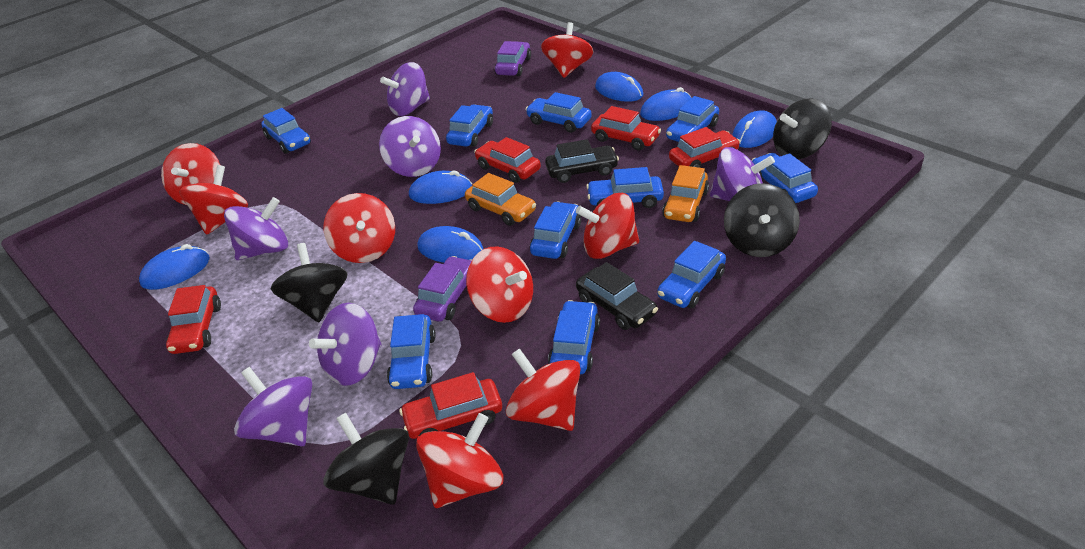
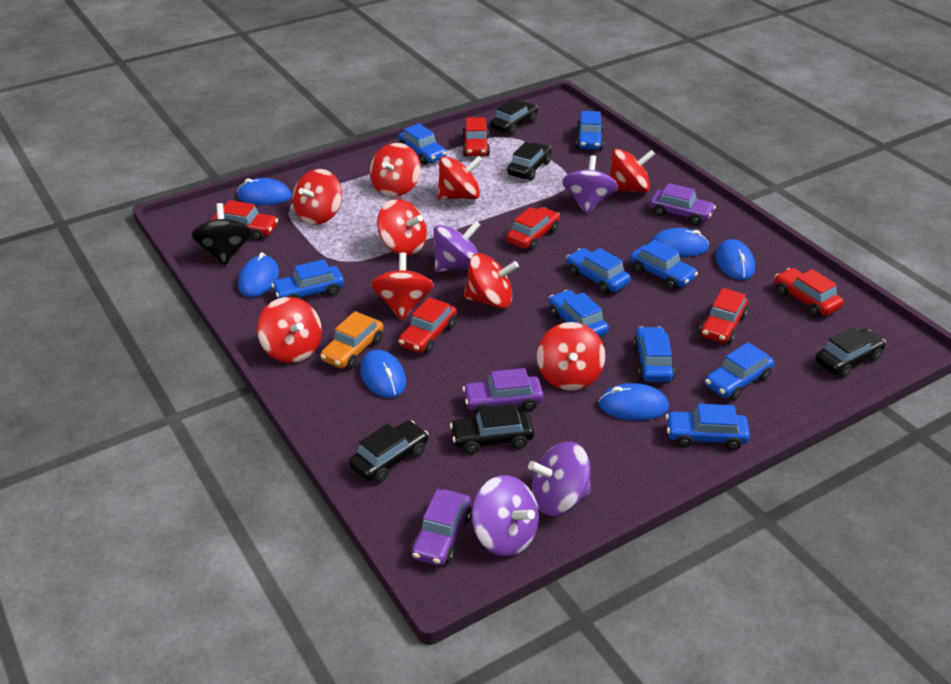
black car: [545,139,619,183] [576,262,658,330] = 2 -> [349,420,429,483] [450,404,534,454] [491,99,538,135] [507,142,552,180] [815,327,886,378] = 5
black spinning top: [271,243,347,322] [323,413,409,505] [724,183,800,257] [773,98,832,159] = 4 -> [191,203,252,266] = 1
blue car: [261,108,311,154] [387,314,436,389] [446,105,493,147] [525,92,592,133] [530,201,581,259] [548,300,600,374] [586,167,664,208] [657,241,726,308] [666,96,719,142] [752,153,818,203] = 10 -> [271,259,344,299] [398,123,447,165] [549,290,609,337] [566,248,631,294] [576,111,604,150] [630,240,698,289] [633,327,675,382] [666,404,750,450] [705,342,774,400] = 9
orange car: [465,173,536,226] [662,165,709,222] = 2 -> [320,311,384,369] = 1
purple car: [413,256,472,322] [495,41,531,76] = 2 -> [411,489,472,566] [462,368,544,414] [649,183,716,225] = 3
purple spinning top: [224,197,288,260] [234,367,312,446] [309,303,381,386] [379,116,441,177] [380,62,430,116] [710,147,775,201] = 6 -> [434,221,480,272] [472,475,539,557] [528,441,591,516] [562,155,618,214] = 4
red car: [166,285,221,354] [399,372,502,439] [474,137,541,183] [591,106,661,151] [669,127,740,168] = 5 -> [211,200,278,241] [399,297,457,353] [462,117,490,156] [507,207,560,250] [700,288,748,343] [775,268,844,317] = 6
red spinning top: [161,143,220,205] [179,165,248,235] [323,193,395,263] [416,413,503,508] [466,246,533,323] [505,348,580,431] [541,22,593,78] [576,193,639,259] = 8 -> [257,297,322,363] [293,169,342,225] [370,143,421,197] [371,252,434,320] [377,199,427,256] [437,156,483,199] [464,253,519,309] [537,322,605,391] [609,149,655,193] = 9

